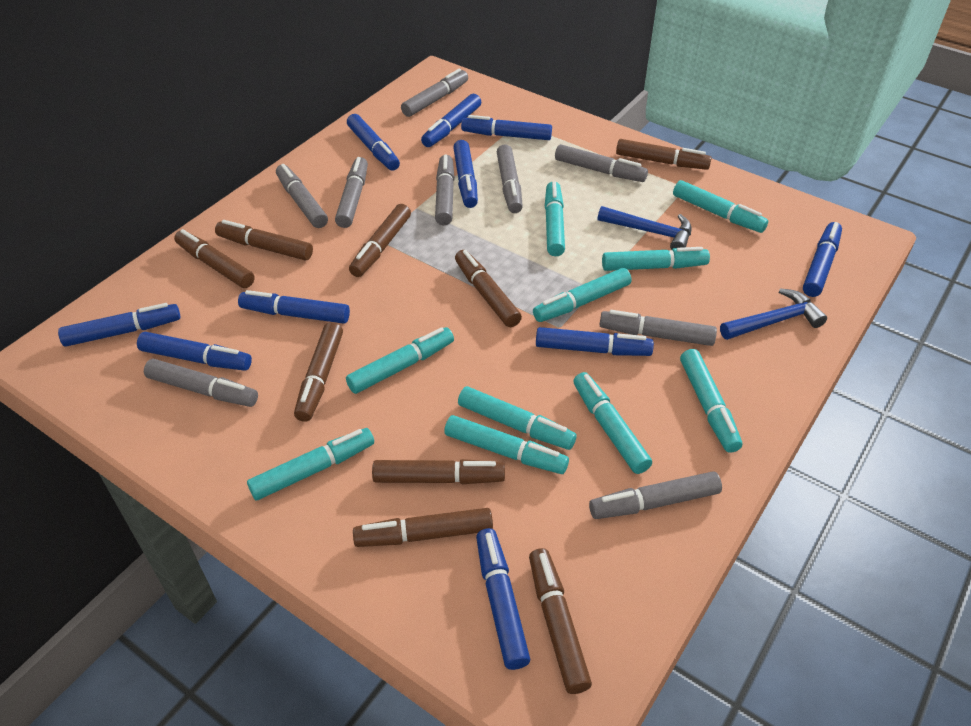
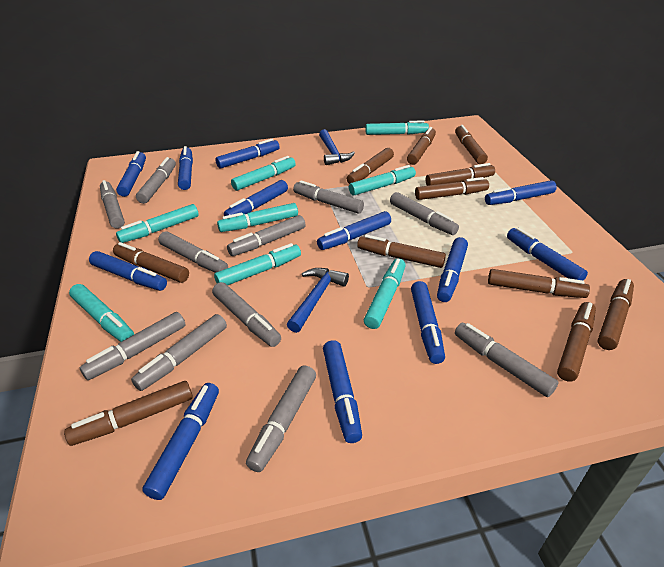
blue marker: [58,303,180,347] [137,332,252,371] [238,290,350,324] [347,114,400,171] [421,94,481,147] [453,140,478,208] [461,115,552,140] [476,528,530,670] [536,327,654,356] [803,222,842,297] = 10 -> [89,251,167,291] [116,151,146,197] [142,383,219,500] [178,146,193,190] [215,139,280,169] [224,180,288,216] [317,211,391,250] [323,340,362,443] [411,281,445,364] [437,237,468,302] [485,180,557,205] [507,227,588,281] = 12
brown marker: [174,229,255,288] [215,220,313,260] [294,322,343,422] [349,204,411,277] [353,508,493,547] [372,459,505,484] [455,250,522,327] [529,548,592,694] [616,139,712,170] = 9 -> [64,381,193,446] [113,242,189,283] [347,148,394,184] [357,234,446,268] [407,127,436,165] [415,177,489,200] [426,163,495,186] [455,125,488,164] [488,269,590,298] [557,302,596,382] [597,279,634,350] = 11
grey marker: [144,359,258,407] [276,164,328,228] [335,157,368,228] [401,69,468,117] [435,154,455,225] [497,144,523,213] [555,144,648,182] [589,471,722,519] [600,310,717,346] = 9 -> [80,312,186,380] [100,180,125,229] [131,314,227,391] [136,157,176,204] [158,231,228,273] [212,282,281,347] [227,215,306,256] [246,365,316,472] [293,180,364,214] [390,192,459,235] [455,323,558,397] = 11
turquoise marker: [247,428,374,500] [346,327,454,394] [444,415,569,474] [458,386,577,450] [533,268,632,322] [545,181,565,256] [573,372,652,474] [602,247,710,271] [673,180,768,233] [680,349,742,453] = 10 -> [69,284,134,342] [116,204,199,243] [214,243,301,285] [217,203,298,232] [231,156,296,191] [349,165,416,196] [364,258,406,329] [365,120,429,135] = 8

